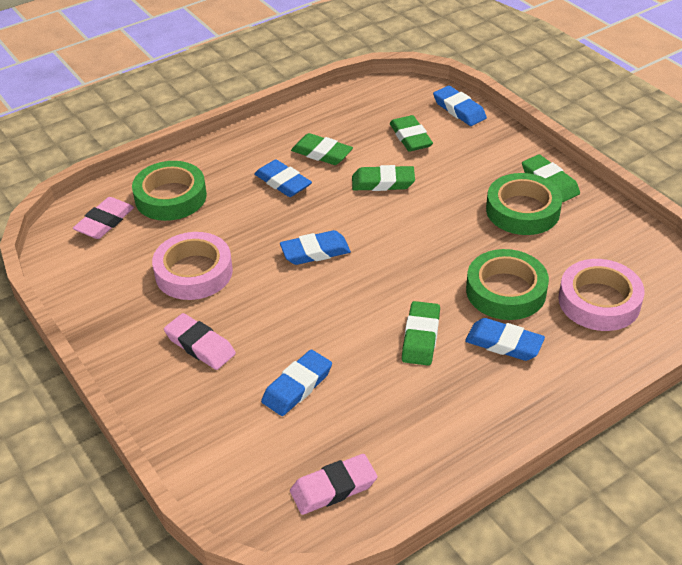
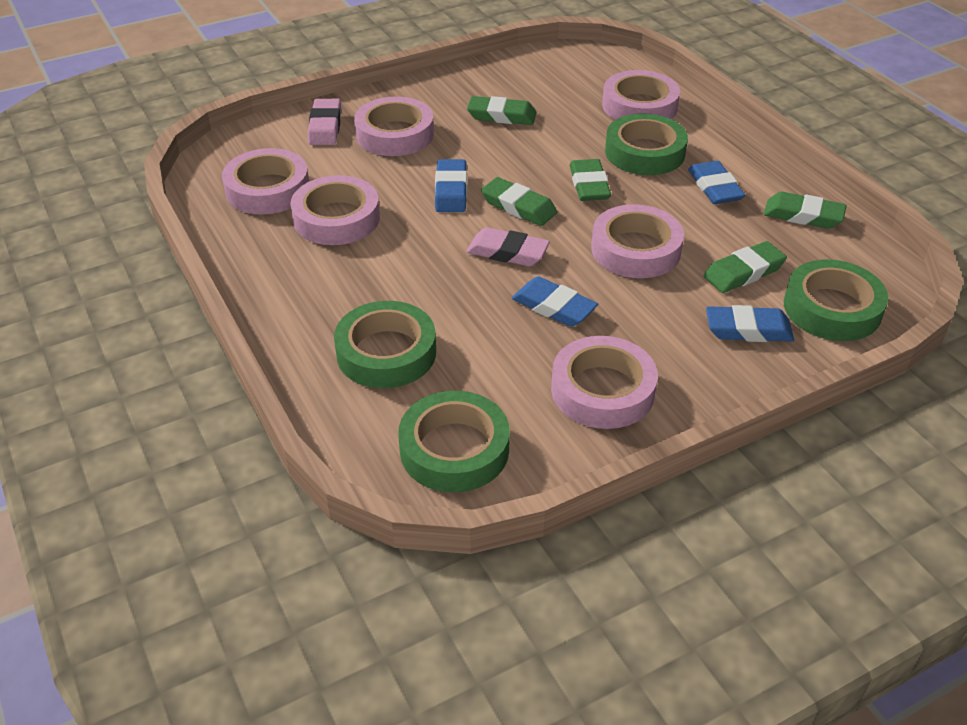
blue eraser: [254,159,312,197] [261,350,332,416] [280,230,351,265] [433,86,487,126] [465,318,545,361] = 5 -> [435,159,467,212] [512,276,598,327] [688,161,745,204] [706,305,794,342] = 4
green tape: [132,161,207,221] [466,249,549,320] [486,173,563,235] = 3 -> [334,301,436,388] [398,391,510,492] [605,113,688,175] [784,260,888,341] = 4
pink eraser: [73,197,134,239] [164,313,236,370] [290,454,377,515] = 3 -> [308,99,341,145] [466,227,550,266] = 2
pink tape: [152,232,233,300] [558,259,645,331] = 2 -> [222,148,309,215] [290,175,380,245] [354,96,434,156] [551,336,658,429] [591,204,684,278] [602,70,680,120] = 6

